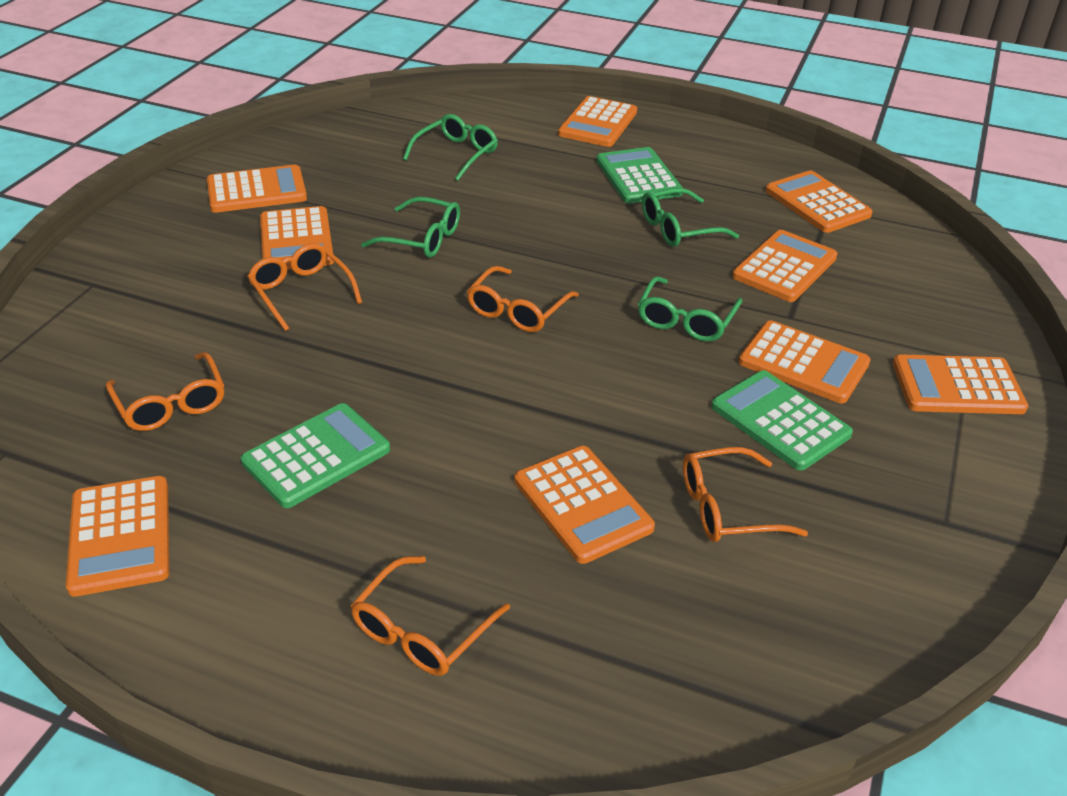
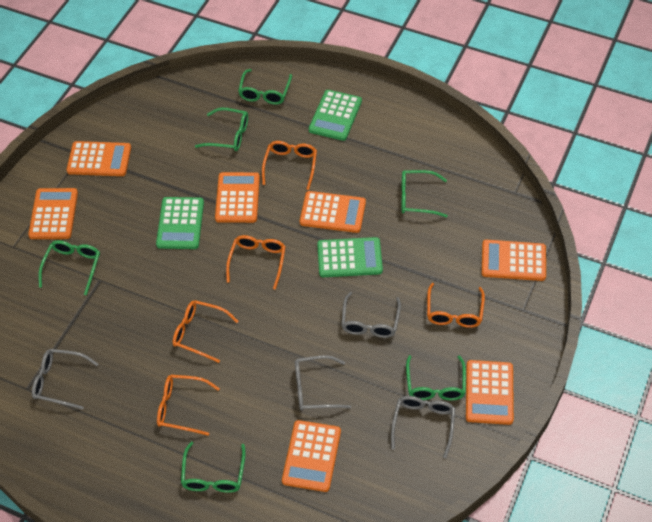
green glasses: [361,197,460,258] [403,114,498,181] [638,276,742,342] [642,188,739,247] = 4 -> [39,240,100,295] [181,442,246,493] [195,108,248,151] [238,69,292,105] [401,170,448,218] [406,355,466,400] = 6
grey glasses: none = 0 -> [32,349,98,410] [295,355,351,410] [341,292,401,338] [391,396,455,458] = 4
orange calculator: [66,476,169,597] [207,165,307,213] [260,206,334,270] [514,446,655,564] [558,96,637,147] [732,230,838,302] [738,320,871,403] [765,170,873,233] [893,354,1028,414] = 9 -> [28,188,78,239] [66,141,131,176] [215,172,260,223] [282,420,341,492] [300,191,366,233] [466,360,514,425] [482,240,546,281] = 7

